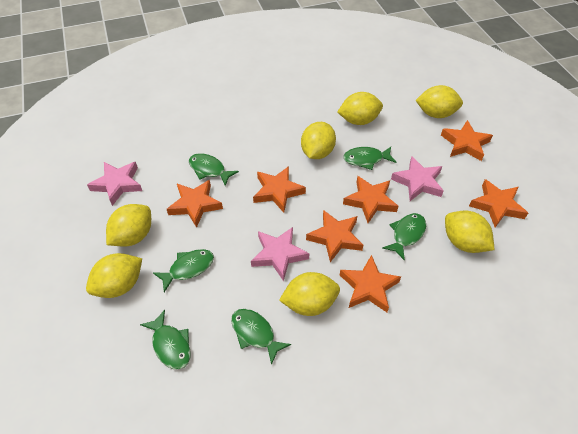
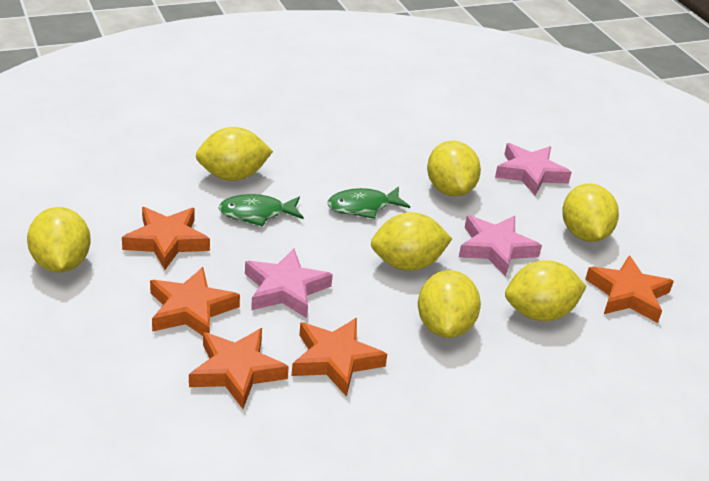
green fish: [140,310,191,370] [153,249,214,292] [189,153,239,186] [231,309,291,365] [343,147,396,170] [382,213,426,261] = 6 -> [219,194,304,227] [328,187,410,219] = 2
orange star: [167,180,223,228] [253,166,306,213] [306,210,363,262] [340,255,401,312] [343,176,399,223] [441,120,493,161] [469,179,528,227] = 7 -> [122,207,210,270] [150,267,240,336] [189,328,289,409] [292,318,387,397] [585,255,674,323] = 5

